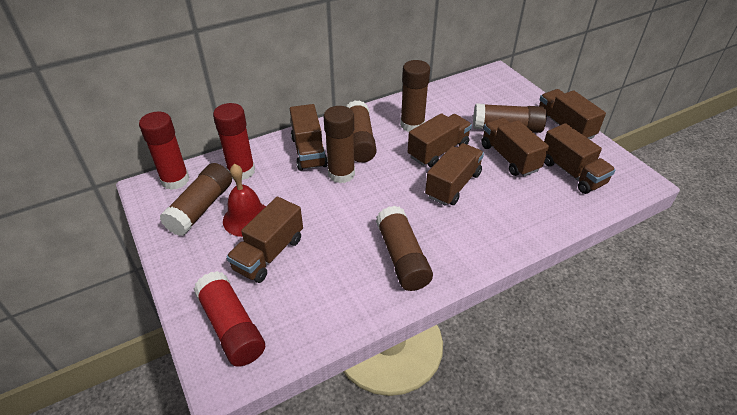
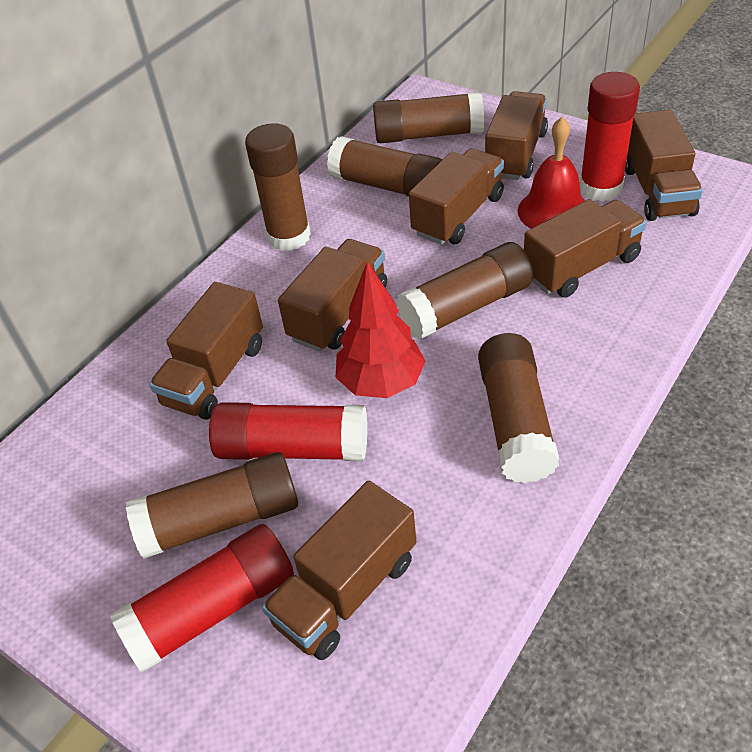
red tree: none = 0 -> [335,261,426,398] = 1

